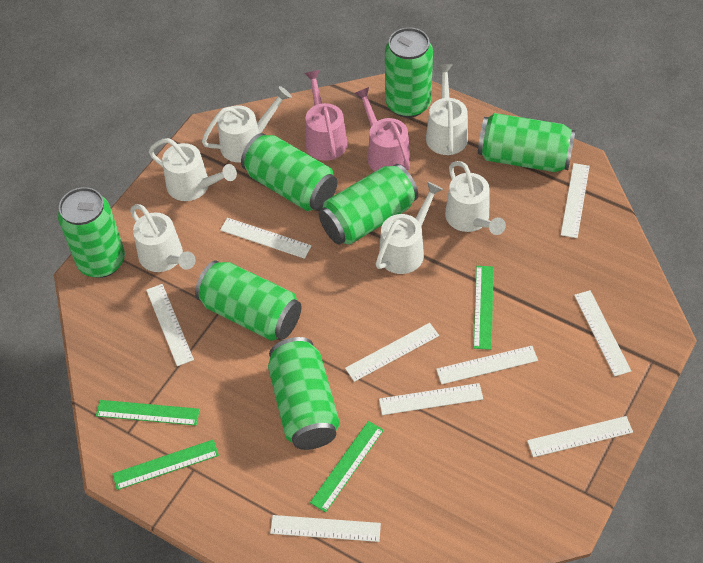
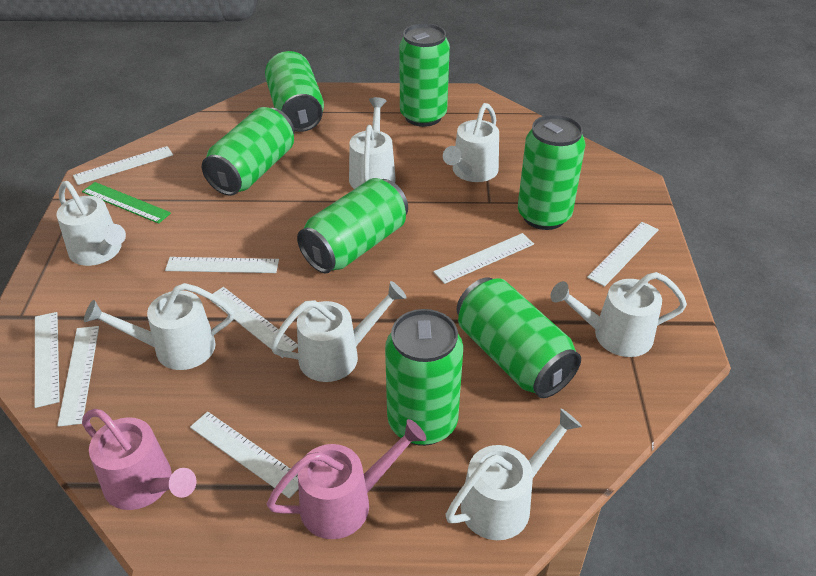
green ruler: [96,400,200,426] [112,439,219,490] [310,421,384,513] [474,266,494,350] = 4 -> [82,182,171,224] = 1
white ruler: [146,284,194,366] [220,218,312,259] [270,515,381,542] [345,323,439,382] [379,383,483,415] [436,346,538,384] [527,416,633,457] [561,163,590,238] [574,290,631,376] = 9 -> [35,312,60,408] [57,326,99,427] [73,146,173,185] [165,257,279,273] [190,411,299,498] [210,287,298,358] [433,233,534,284] [587,222,659,287] = 8
white watering can: [130,204,195,272] [149,138,237,201] [202,86,292,163] [376,182,443,274] [426,64,468,155] [445,161,506,235] = 6 -> [56,181,126,266] [84,283,234,370] [270,281,407,382] [349,97,396,189] [443,103,499,182] [446,409,582,540] [550,272,687,357] = 7

